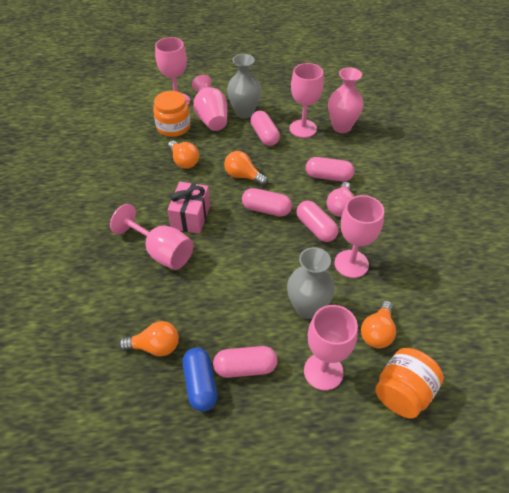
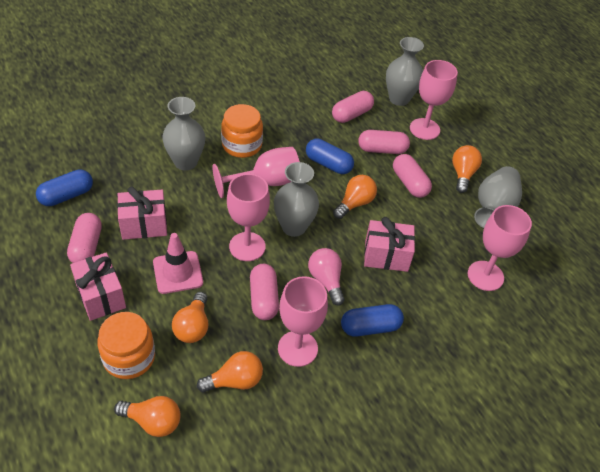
blue capsule: [183,348,217,411] = 1 -> [36,169,93,206] [306,139,354,174] [341,304,404,337] = 3
grey vase: [227,54,261,119] [287,247,335,319] = 2 -> [162,97,205,171] [274,162,319,237] [386,37,424,106] [474,166,522,228] = 4
orange light bulb: [119,321,179,356] [168,141,199,169] [224,151,268,186] [361,301,396,348] = 4 -> [114,396,181,437] [172,292,208,343] [197,351,263,393] [333,175,377,219] [452,145,482,193] = 5
pink gift: [168,182,210,234] = 1 -> [70,252,126,321] [117,186,167,240] [364,217,415,272] = 3
pink traffic cone: none = 0 -> [153,233,203,294] = 1
pink vase: [192,75,227,131] [328,67,363,133] = 2 -> none = 0

